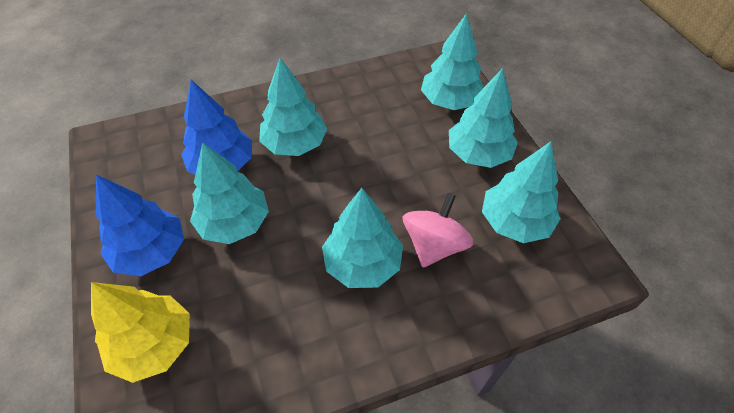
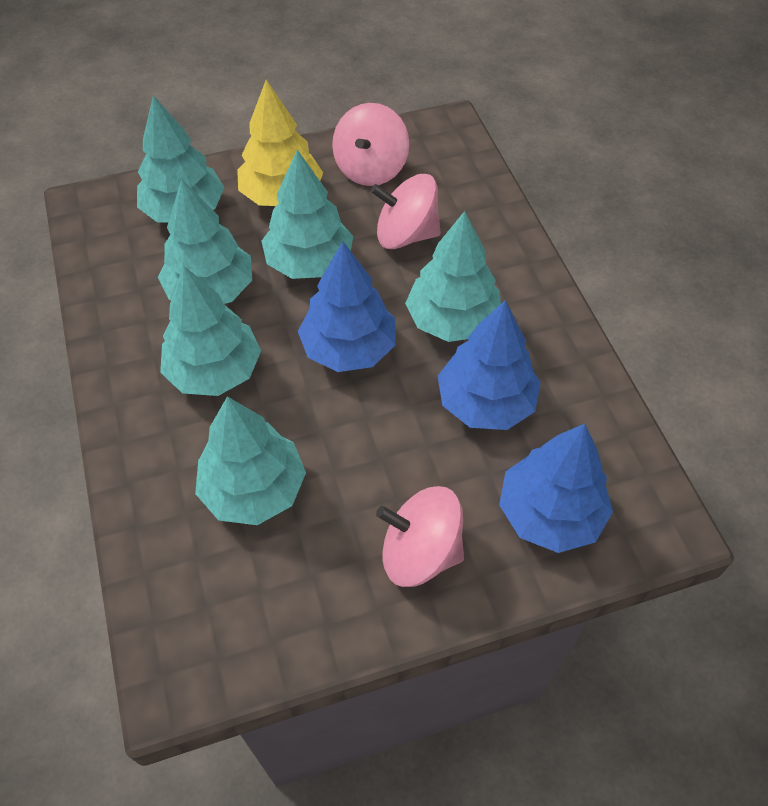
blue tree: [96,175,184,276] [181,80,252,174] = 2 -> [298,241,396,372] [438,300,541,430] [499,424,613,553] = 3
pink spinning top: [403,193,473,268] = 1 -> [332,103,409,186] [371,174,441,249] [376,486,464,587] = 3

